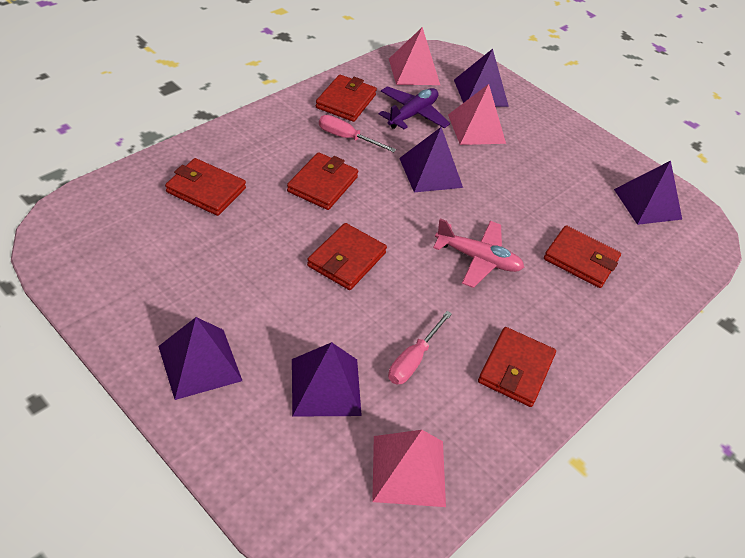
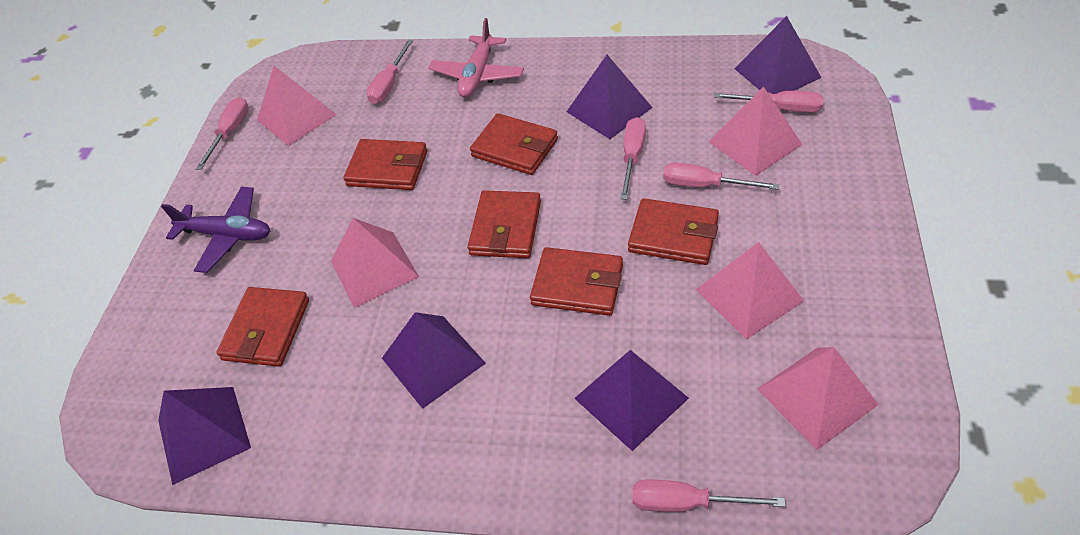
pink pyramid: [372,430,446,507] [389,27,440,85] [448,84,506,145] = 3 -> [257,66,337,146] [331,218,419,308] [696,242,804,340] [709,86,802,176] [758,347,879,450] = 5
pink screwdriver: [319,115,396,152] [388,311,452,384] = 2 -> [196,97,249,170] [366,39,413,104] [620,117,646,200] [632,479,786,512] [663,163,779,190] [714,91,824,113] = 6

